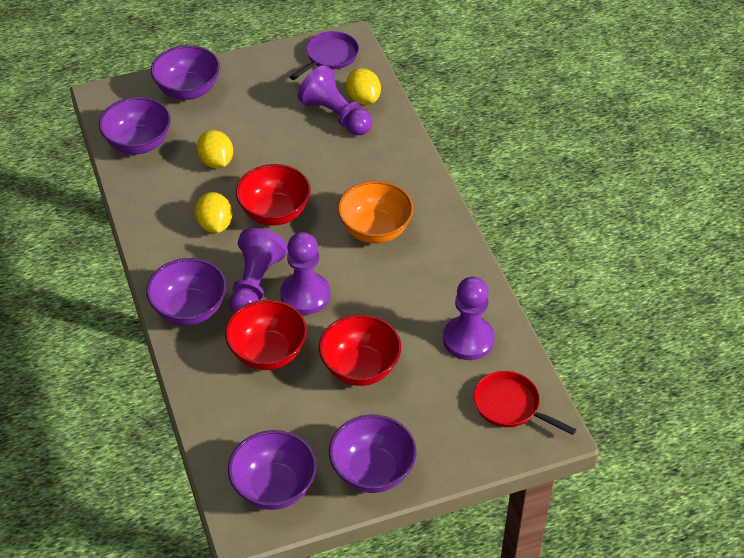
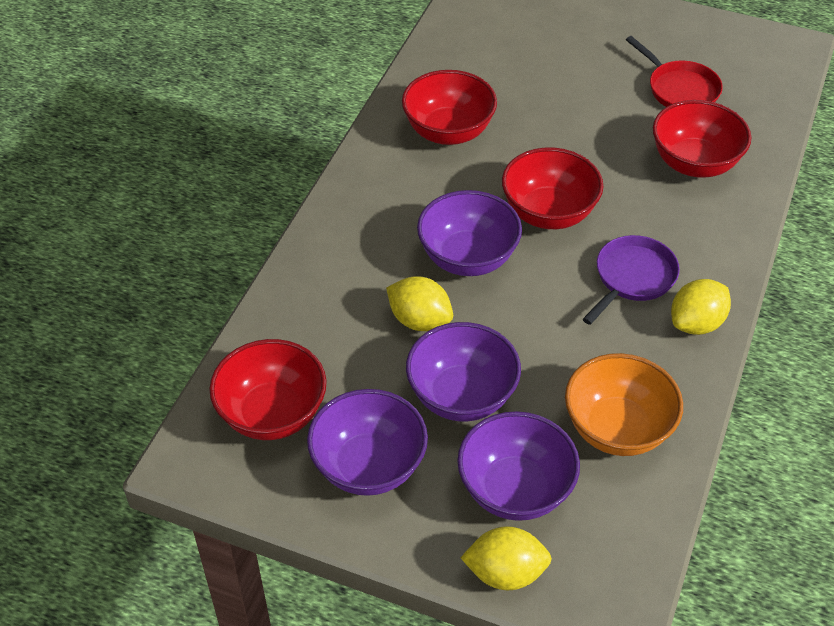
purple bowl: [99,97,171,155] [146,258,226,326] [151,45,220,100] [228,430,317,510] [329,415,416,493] = 5 -> [307,389,428,496] [406,322,521,421] [417,190,522,276] [457,411,580,521] = 4
purple pawn: [229,228,287,314] [280,232,330,315] [298,65,372,135] [443,276,495,360] = 4 -> none = 0
red bowl: [225,300,307,370] [236,164,311,226] [319,314,401,386] = 3 -> [209,339,327,440] [402,70,497,145] [502,147,604,229] [653,100,751,178] = 4

